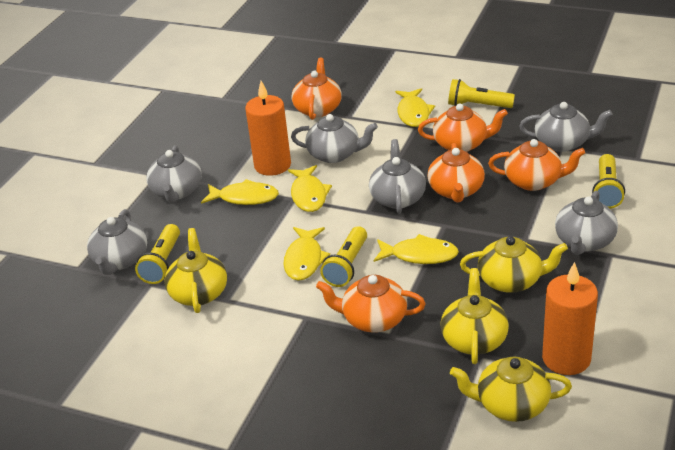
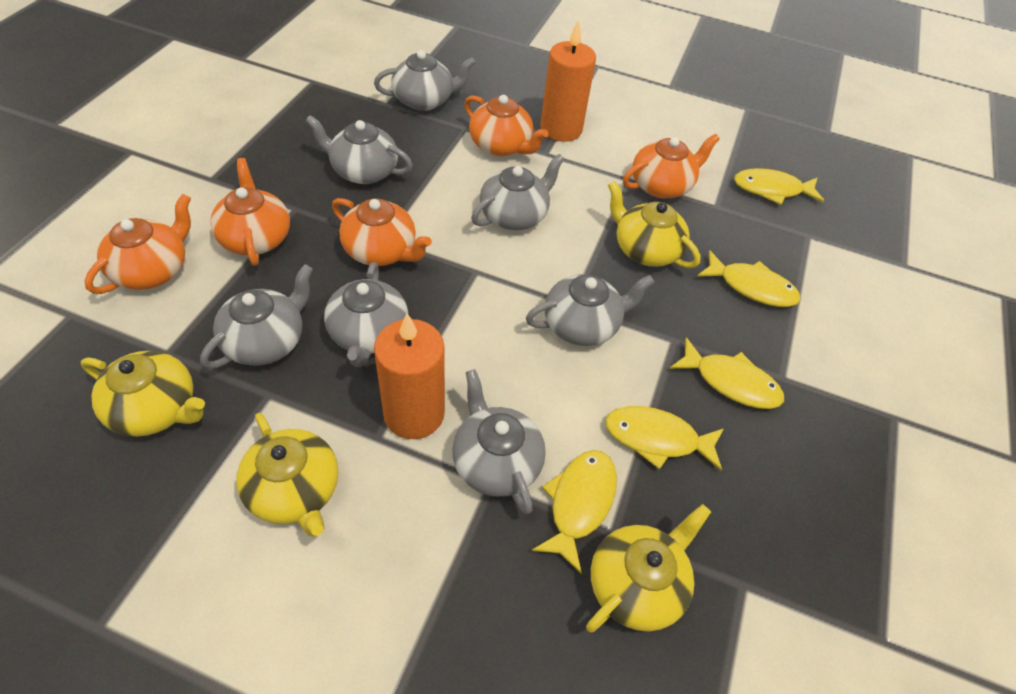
grey teapot: [87,209,147,275] [146,145,202,203] [291,114,378,163] [369,139,426,214] [519,102,613,152] [555,191,618,255] = 6 -> [200,264,313,369] [305,115,413,184] [324,262,408,367] [374,50,476,111] [452,369,546,515] [471,154,564,230] [526,274,655,346] = 7
yellow flashlight: [135,224,180,284] [320,226,367,287] [448,79,515,108] [592,154,625,209] = 4 -> none = 0

